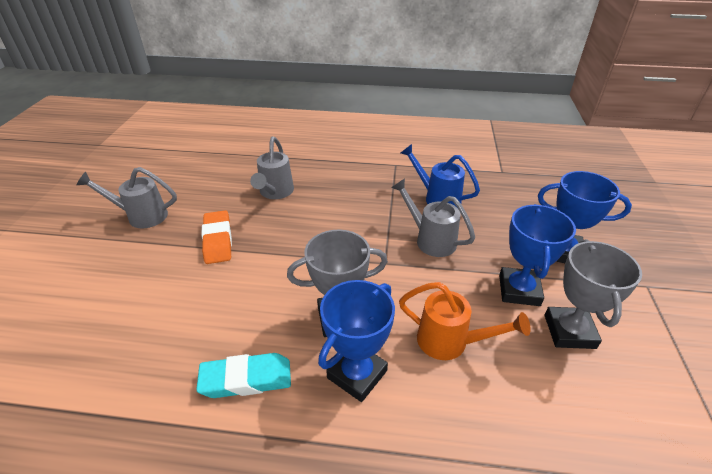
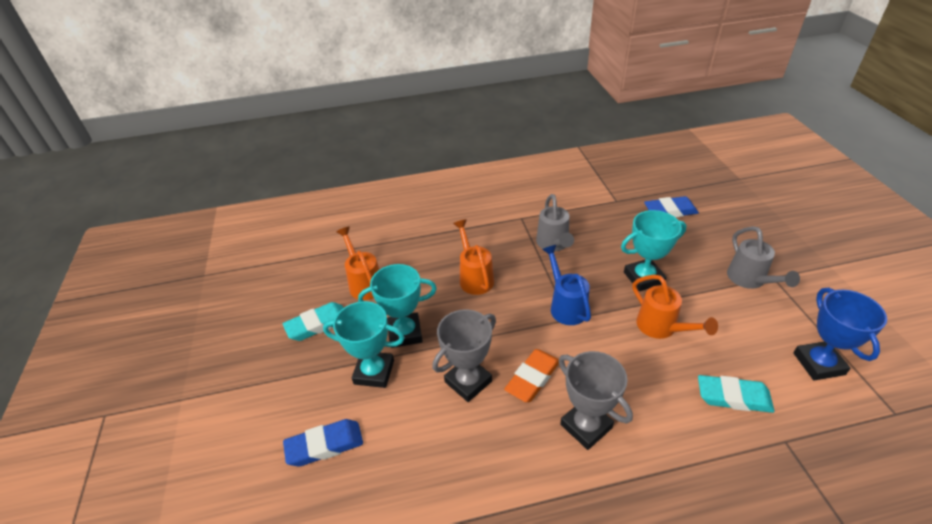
blue eraser: none = 0 -> [283,419,363,466] [644,196,699,218] = 2
blue trophy: [318,280,395,402] [499,204,576,306] [538,171,632,263] = 3 -> [793,288,887,380] = 1
grey watering can: [76,167,177,228] [250,137,294,199] [391,178,475,257] = 3 -> [536,194,574,252] [727,226,800,289] = 2
orange watering can: [399,282,531,360] = 1 -> [336,227,379,300] [453,219,494,295] [632,275,718,339] = 3
turquoise eraser: [196,353,291,398] = 1 -> [283,302,344,341] [698,375,775,413] = 2
turquoise trophy: none = 0 -> [323,301,405,388] [358,264,437,348] [621,210,686,291] = 3

